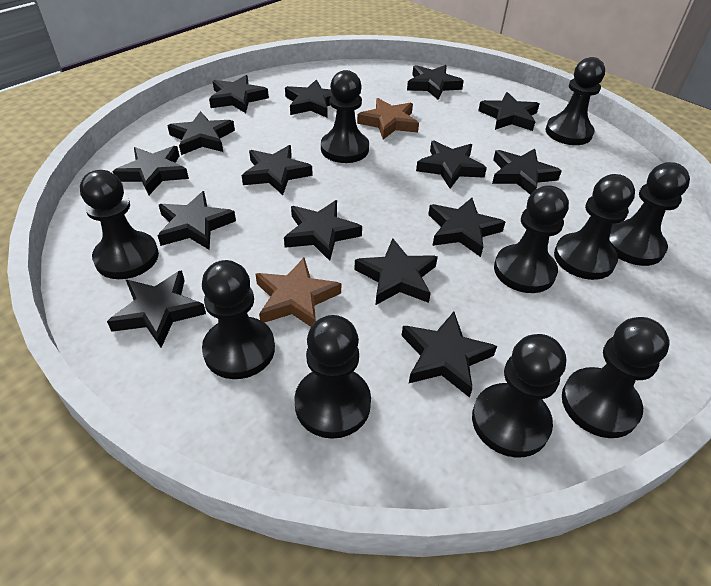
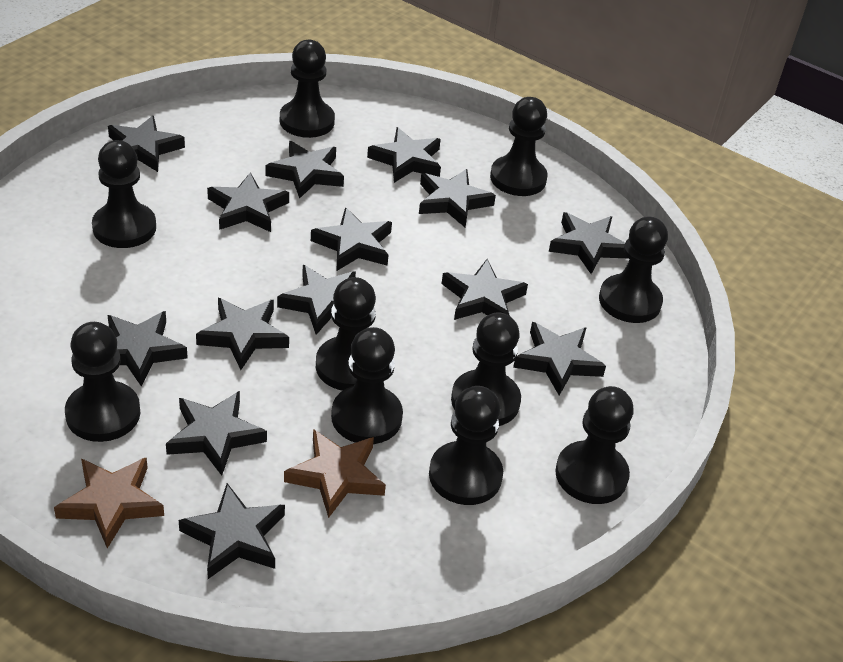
black star: [107,270,206,348] [112,146,189,195] [158,191,236,250] [167,111,235,155] [209,75,269,113] [242,145,313,195] [284,200,362,261] [285,79,332,118] [354,238,438,305] [401,312,497,398] [407,65,464,100] [416,141,487,189] [428,198,505,257] [478,92,539,131] [492,149,562,195] = 15 -> [108,116,185,172] [108,311,188,387] [166,391,267,476] [179,483,285,579] [196,298,289,370] [207,172,289,232] [266,141,344,199] [277,265,356,335] [311,207,392,271] [367,127,441,183] [419,169,496,227] [441,259,528,320] [513,322,606,395] [549,212,628,274] = 14

